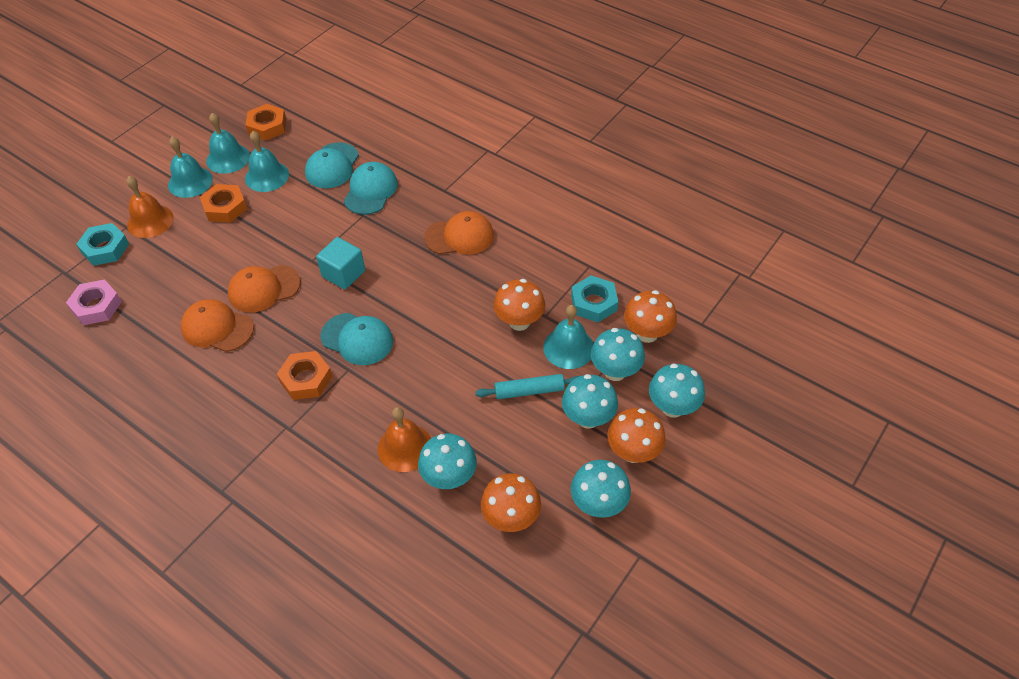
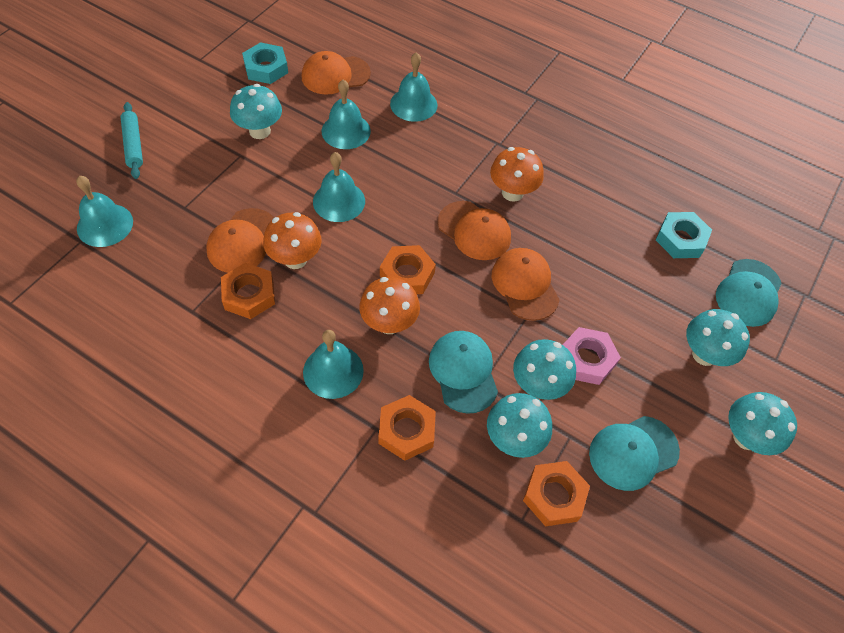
orange bell: [126,176,174,238] [378,407,431,472] = 2 -> none = 0
orange cap: [181,299,254,352] [228,265,301,313] [424,211,494,255] = 3 -> [206,208,274,273] [302,51,371,95] [438,201,511,260] [492,248,560,321] = 4
orange mushroom: [481,473,541,532] [493,279,545,331] [607,408,666,463] [624,290,677,343] = 4 -> [263,212,321,269] [359,277,420,334] [490,147,544,202] = 3
orange nut: [200,184,247,223] [245,104,286,141] [277,351,332,400] = 3 -> [221,263,275,319] [378,395,436,461] [380,245,436,294] [523,461,590,526] = 4
turquoise bell: [168,137,213,198] [206,113,250,174] [245,131,289,192] [543,305,594,369] = 4 -> [76,176,133,247] [303,330,364,399] [313,152,365,222] [322,80,371,149] [390,52,438,122] = 5
turquoise cube: [316,237,365,289] = 1 -> none = 0

